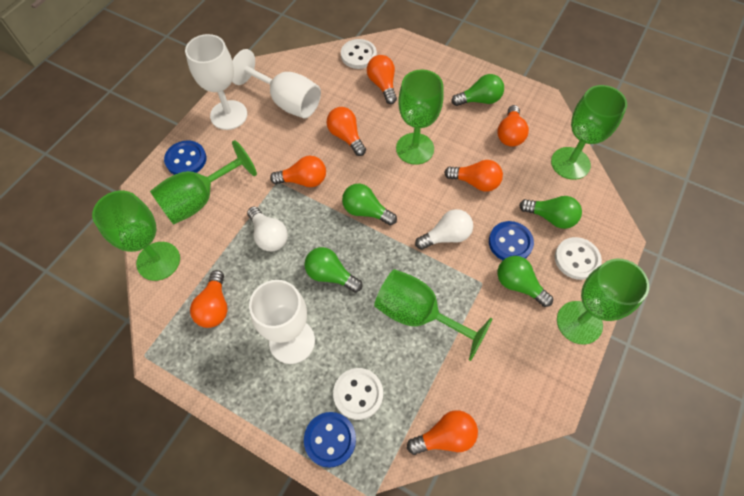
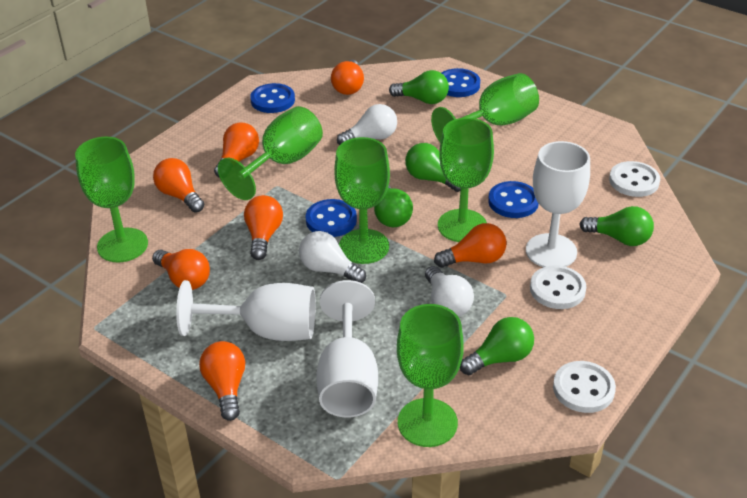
blue button: [164,140,206,175] [304,412,356,468] [489,221,534,260] = 3 -> [250,83,295,113] [306,199,357,237] [442,68,480,97] [488,181,539,218] = 4
white light bulb: [247,206,288,251] [415,209,473,250] = 2 -> [299,231,366,283] [337,104,397,145] [425,266,474,317] = 3

